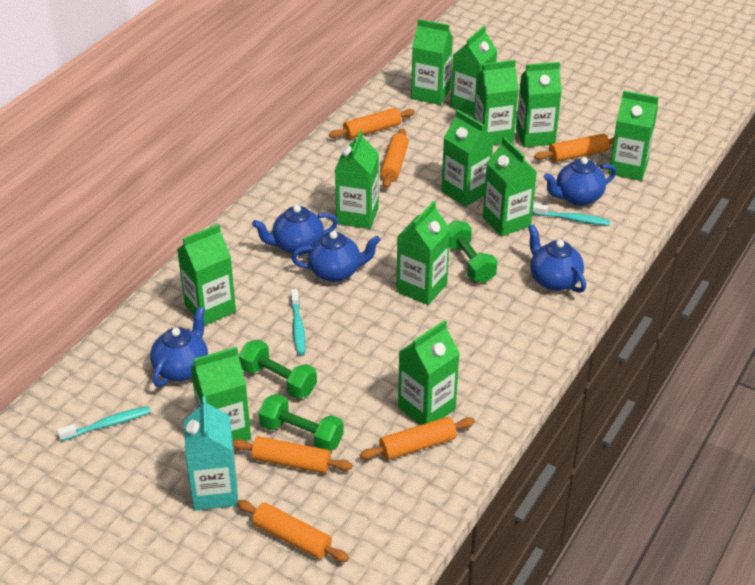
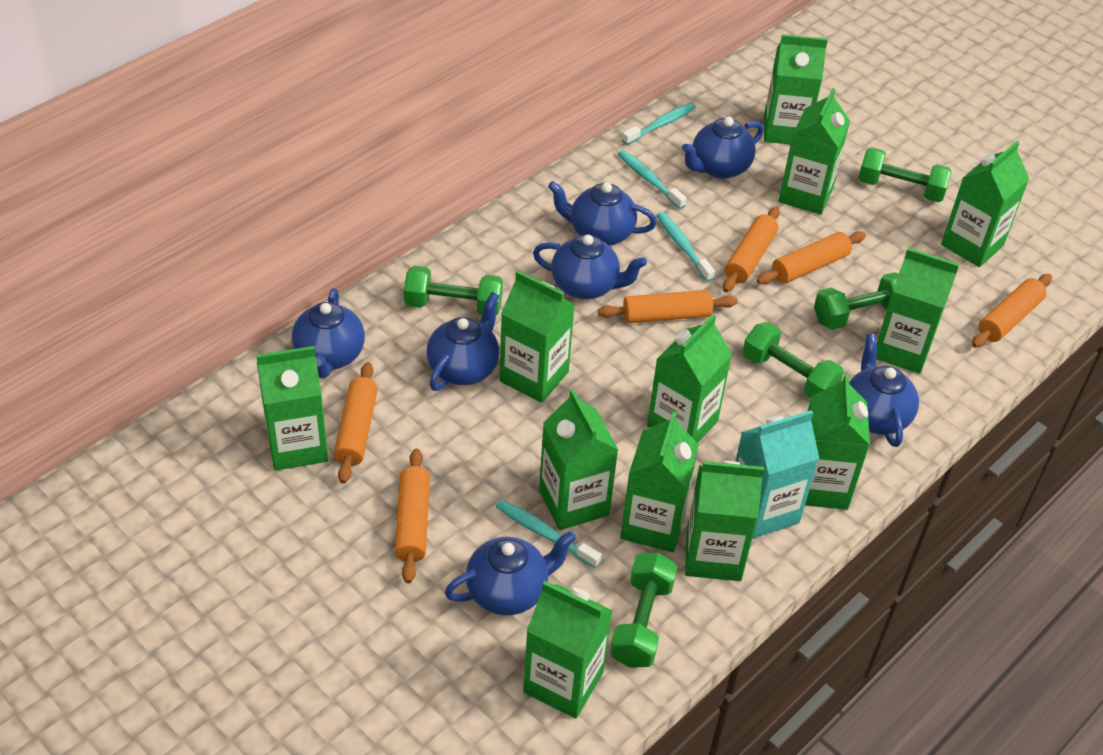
blue teapot: [150,307,208,387] [252,205,338,255] [292,231,381,282] [528,224,586,293] [544,157,616,206] = 5 -> [292,288,365,378] [427,292,499,391] [445,531,576,616] [533,234,647,299] [548,181,657,246] [682,117,764,179] [849,334,919,447] = 7
green dumbbell: [239,339,317,399] [259,394,344,452] [448,220,497,283] = 3 -> [404,266,503,316] [610,552,678,668] [742,322,844,399] [814,272,899,330] [858,147,952,202] = 5
turquoise toothbrush: [57,406,151,441] [291,289,306,355] [532,203,610,226] = 3 -> [496,499,602,568] [618,150,687,209] [622,103,696,145] [656,212,715,282] = 4

